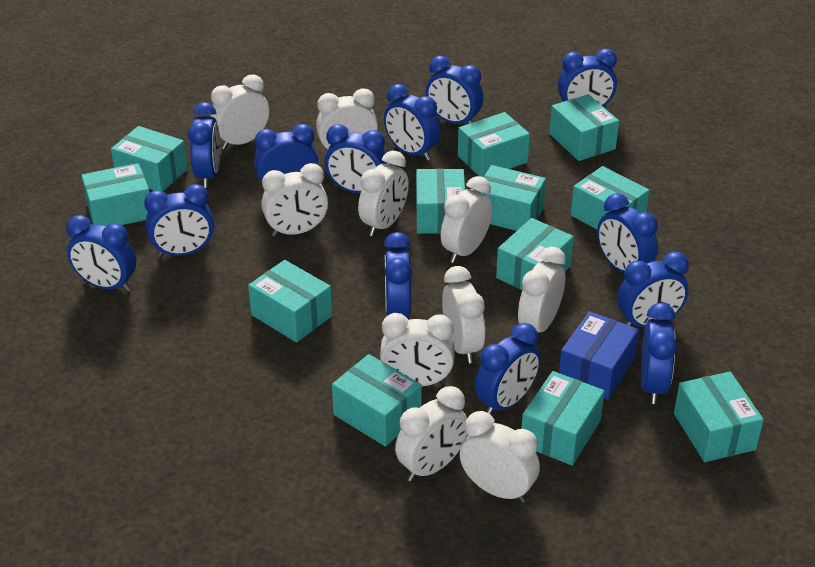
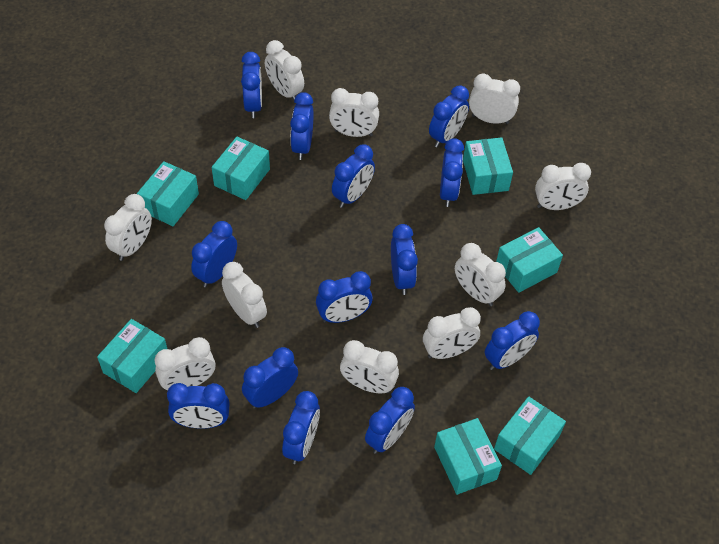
blue box: [559,311,639,400] = 1 -> none = 0
turquoise box: [81,163,150,226] [111,126,188,191] [248,260,332,343] [332,354,422,447] [416,169,465,234] [458,112,530,177] [476,165,546,231] [496,218,574,290] [521,371,605,466] [549,94,619,161] [571,166,650,229] [674,372,764,462] = 12 -> [97,319,167,393] [137,161,199,226] [212,137,270,200] [434,418,502,495] [463,137,513,195] [494,396,566,475] [496,227,563,293] = 7

